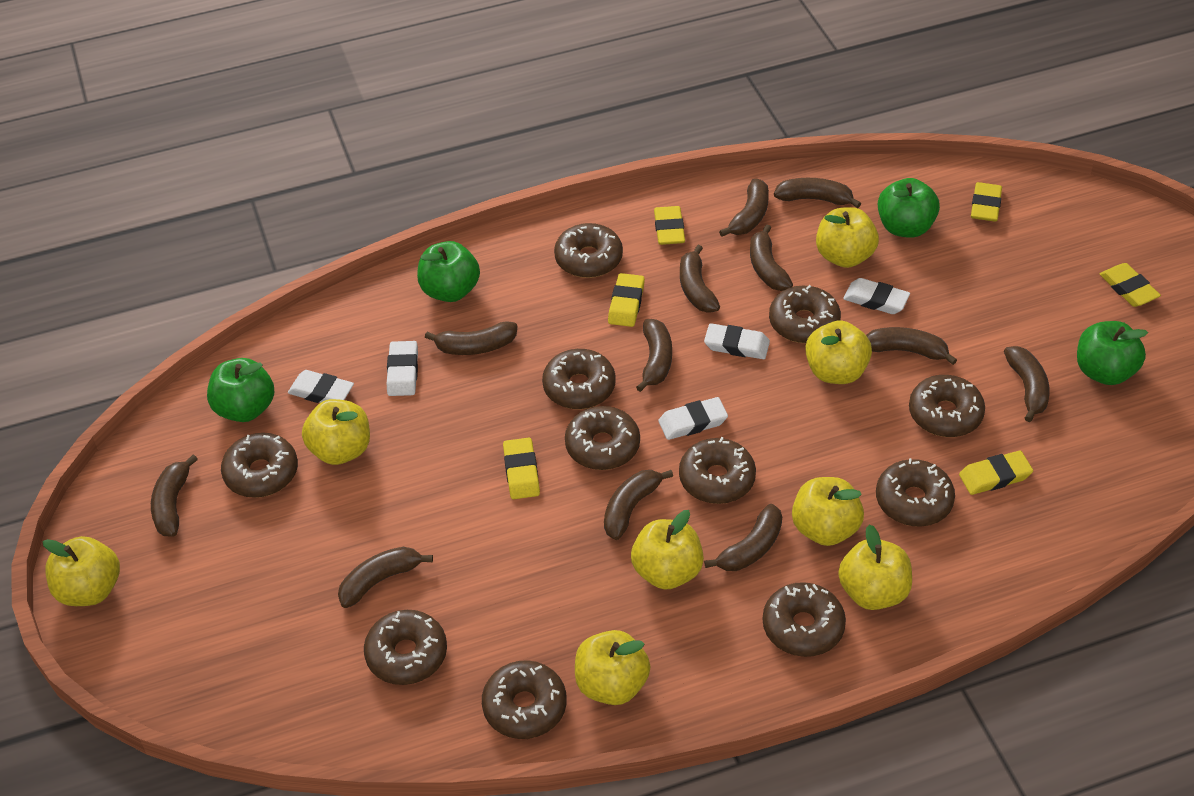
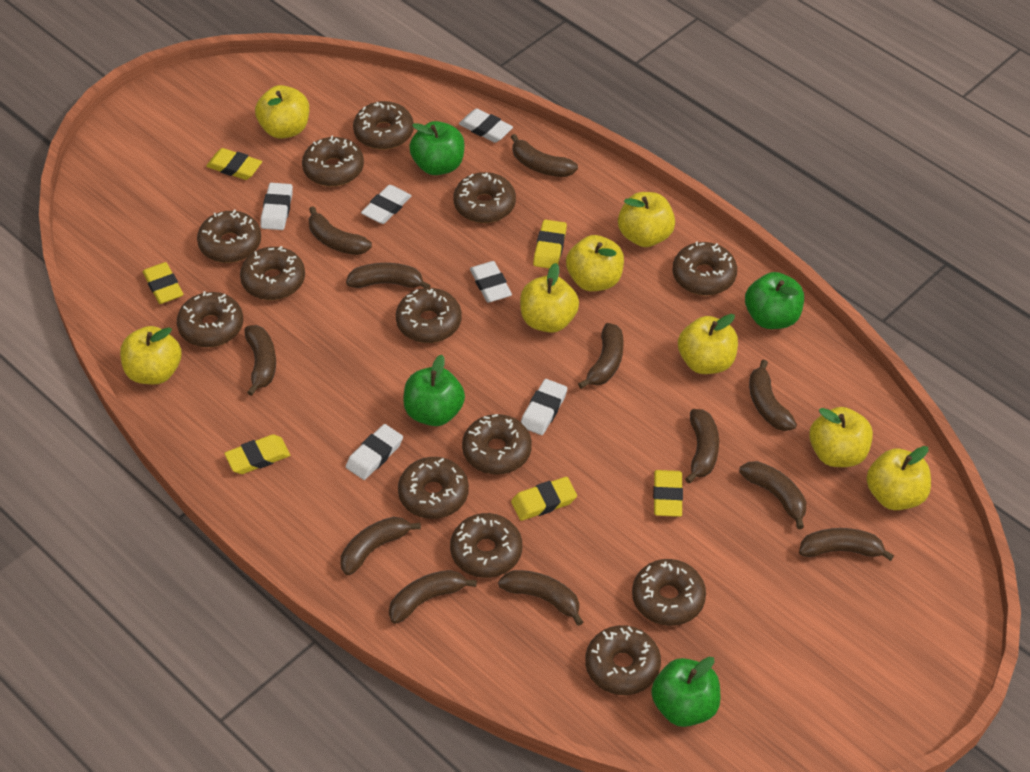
brown donut: [221,433,298,498] [364,610,447,685] [482,660,567,739] [542,349,616,409] [554,223,623,278] [565,406,640,470] [679,437,756,504] [763,582,846,657] [769,285,841,343] [876,458,955,527] [909,375,985,437] = 11 -> [177,291,243,347] [197,210,261,263] [240,246,305,300] [302,136,364,186] [353,101,414,149] [396,288,462,343] [398,457,469,519] [450,513,522,578] [453,172,516,223] [462,414,532,475] [585,625,661,695] [632,559,706,626] [673,241,737,296] = 13
white eraser: [288,370,354,403] [387,341,418,396] [658,397,728,440] [704,323,770,359] [843,278,910,314] = 5 -> [261,183,293,230] [346,424,403,480] [361,185,412,224] [459,109,513,143] [470,261,512,303] [521,379,567,435] = 6

